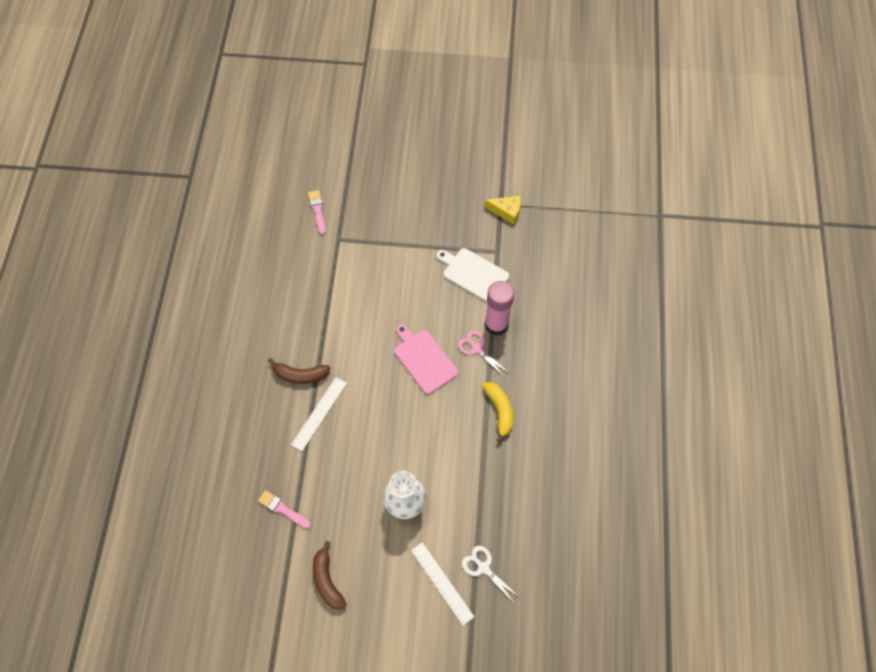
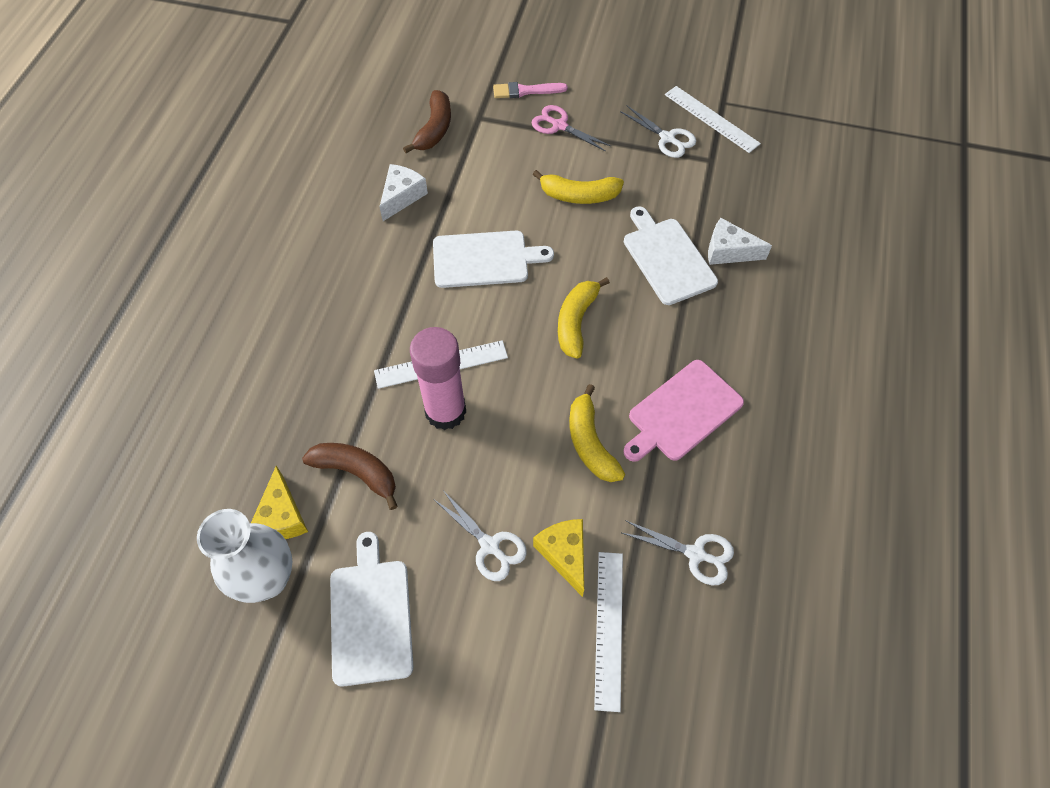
pink brush: [258,490,311,529] [308,190,326,235] = 2 -> [493,82,568,98] = 1
white cheese: none = 0 -> [380,164,428,221] [708,218,772,265] = 2
white cutting board: [437,248,509,302] = 1 -> [330,532,413,687] [433,231,554,288] [624,206,718,305] = 3
white ruler: [291,377,347,451] [411,542,474,625] = 2 -> [374,340,508,389] [594,552,623,712] [665,86,761,153] = 3
white scissors: [462,546,520,604] = 1 -> [433,490,527,581] [620,106,696,158] [622,520,734,585] = 3
yellow banana: [483,382,513,443] = 1 -> [533,170,624,204] [558,277,610,359] [569,384,625,482] = 3
yellow cheese: [485,196,521,225] = 1 -> [251,466,308,539] [533,519,584,597] = 2

